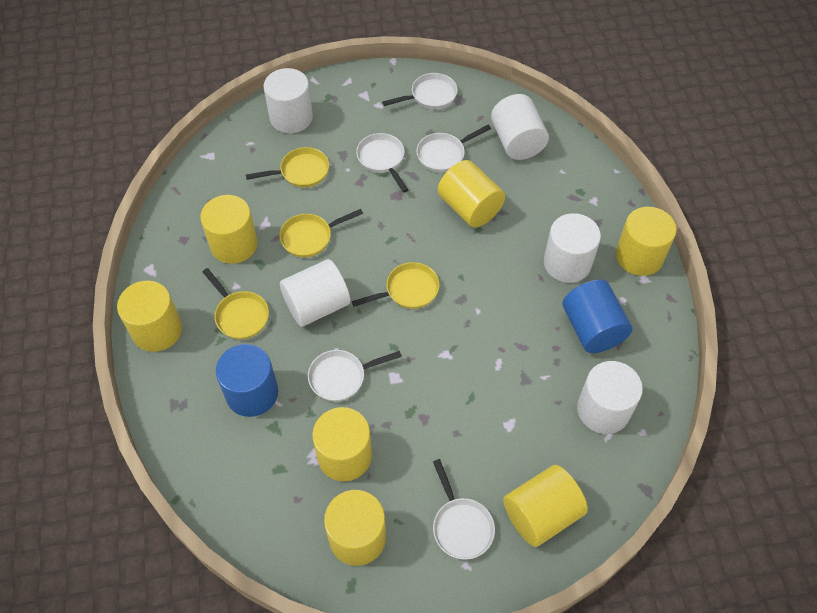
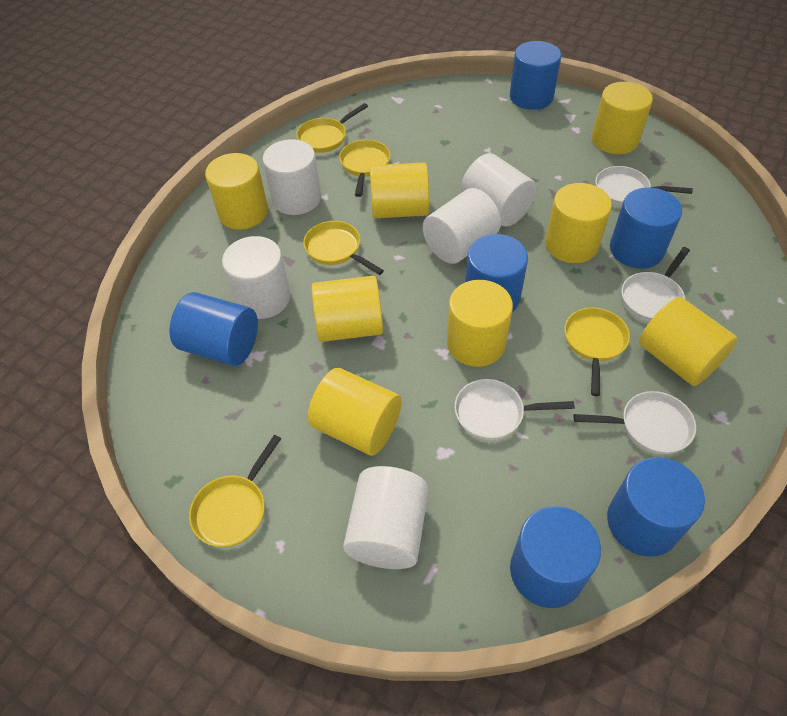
blue cylinder: [216,344,278,417] [562,280,633,353] = 2 -> [169,292,258,366] [465,234,528,312] [510,41,561,110] [510,506,601,608] [607,457,705,557] [610,187,682,269] = 6
white pan: [308,350,402,401] [356,133,408,193] [382,73,458,109] [416,125,491,172] [433,459,495,560] = 5 -> [454,379,575,440] [574,391,696,454] [595,166,693,206] [621,247,690,322] = 4
yellow cylinder: [117,281,182,352] [200,195,258,264] [312,407,372,481] [324,490,386,566] [438,160,505,228] [503,465,588,547] [616,207,677,276] = 7 -> [205,153,268,230] [308,368,402,456] [312,276,383,342] [370,162,429,218] [447,280,513,367] [545,183,612,263] [592,82,653,154] [639,297,738,386] = 8
yellow pan: [203,268,269,339] [246,147,329,188] [279,209,363,257] [352,262,440,309] = 4 -> [189,435,281,547] [296,103,368,153] [303,221,384,275] [339,140,391,197] [564,307,630,396] = 5

